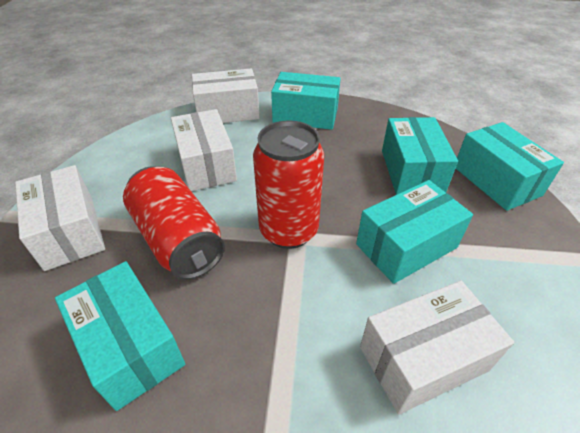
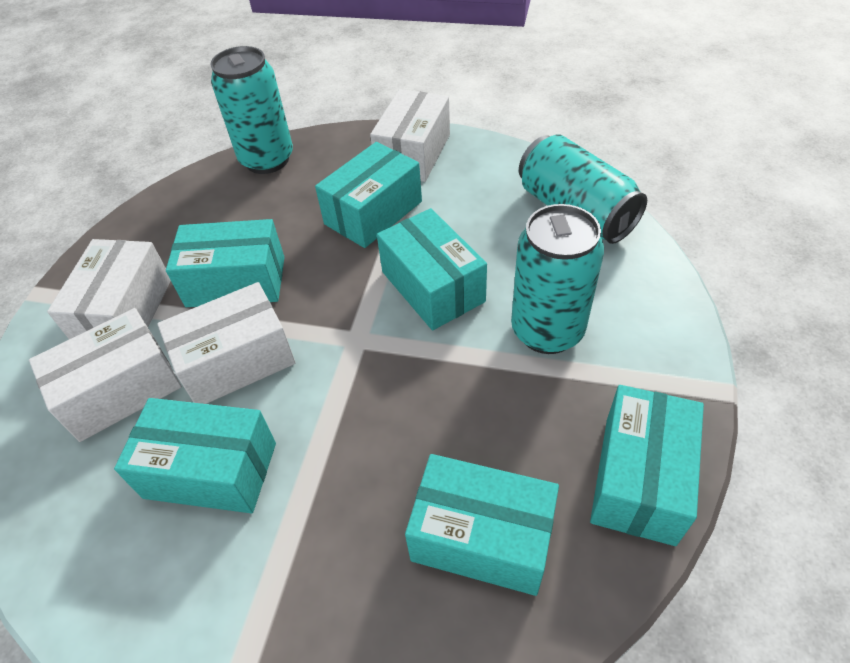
red can: [123,166,225,280] [253,120,324,249] = 2 -> none = 0
turquoise box: [55,261,185,411] [271,72,341,130] [356,180,473,284] [382,117,458,195] [456,122,564,211] = 5 -> [114,398,276,513] [166,219,285,307] [315,142,422,248] [377,208,487,330] [405,454,559,596] [590,385,704,546] = 6
turquoise can: none = 0 -> [211,46,293,174] [511,204,604,354] [519,135,647,244] = 3

